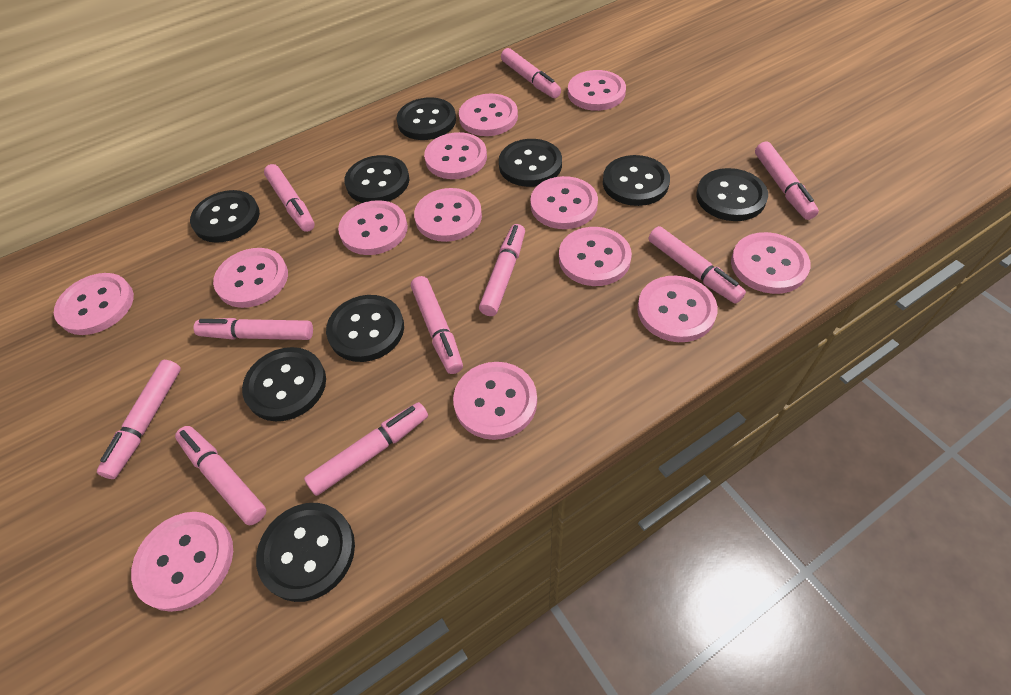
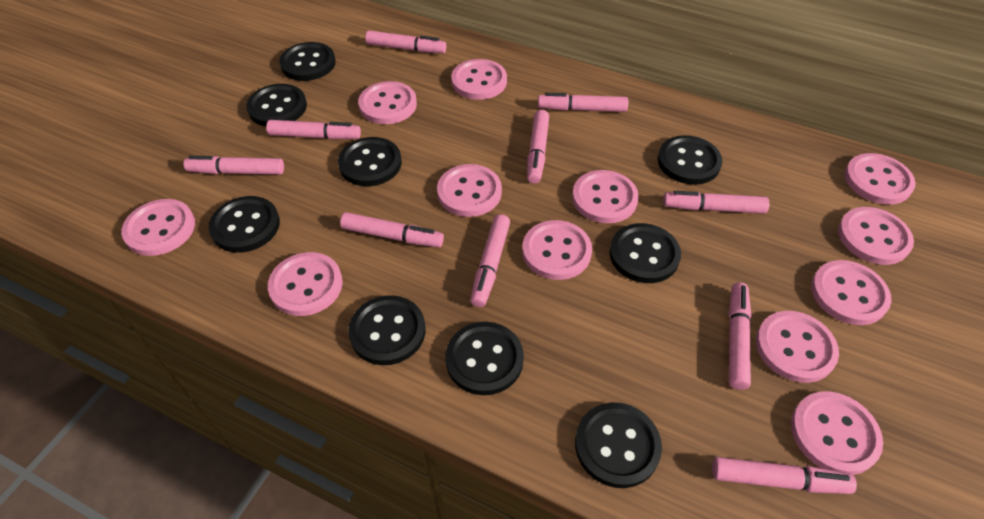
pink button: [54,273,134,335] [131,512,233,612] [213,248,288,308] [338,200,408,255] [414,188,482,242] [424,132,487,179] [453,362,537,440] [459,94,518,136] [530,176,598,229] [559,227,632,286] [568,70,626,111] [637,276,718,342] [731,232,811,294] = 13 -> [121,199,195,256] [268,252,343,316] [358,81,417,124] [437,164,502,217] [451,59,507,100] [522,220,592,280] [572,170,639,223] [756,311,839,383] [791,391,883,475] [811,260,891,325] [838,207,914,265] [844,153,916,204] = 12

